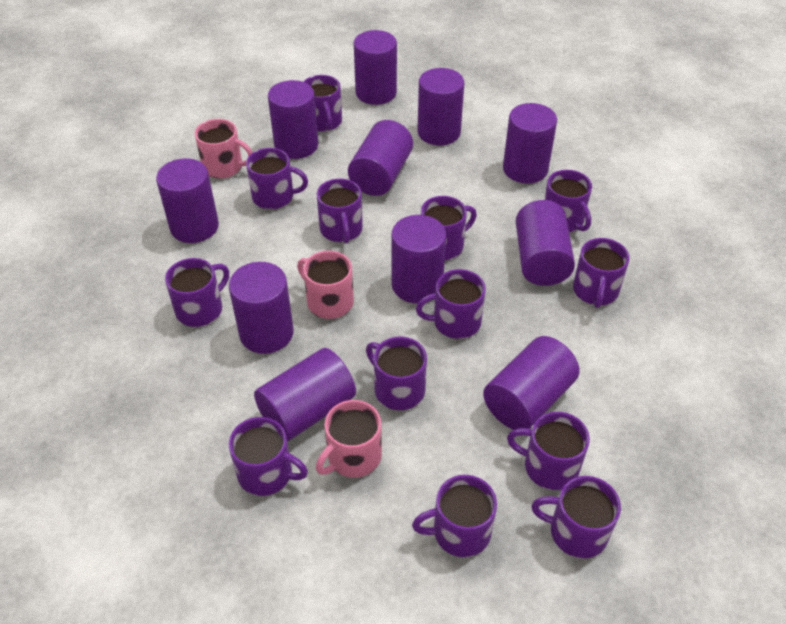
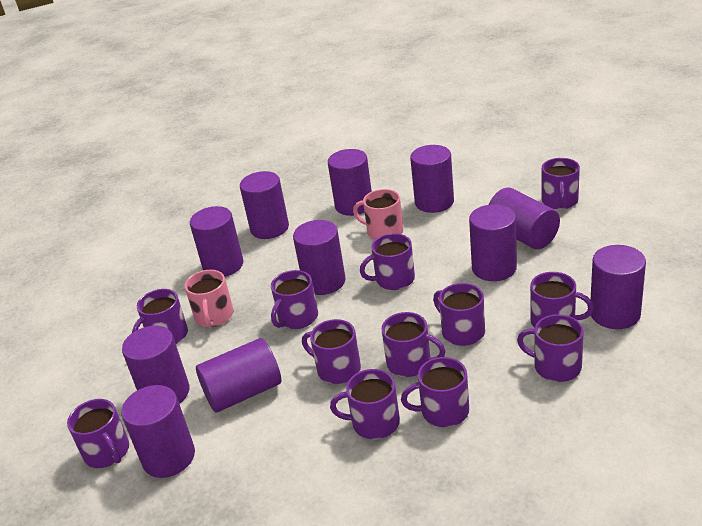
pink mug: [195,119,252,179] [297,251,354,319] [316,400,382,478] = 3 -> [185,270,233,327] [353,189,403,240] = 2
purple mug: [165,258,229,327] [229,417,308,496] [246,148,308,209] [303,75,342,132] [317,179,363,243] [366,337,427,410] [412,475,497,557] [416,269,486,339] [421,196,477,260] [507,412,590,490] [531,476,621,558] [544,170,592,232] [573,238,630,308] = 13 -> [67,399,129,468] [132,289,188,344] [271,270,318,329] [302,319,361,384] [330,369,400,439] [360,233,415,290] [382,312,446,377] [401,357,469,427] [433,283,485,346] [517,314,584,382] [530,272,594,328] [541,158,580,210] = 12

